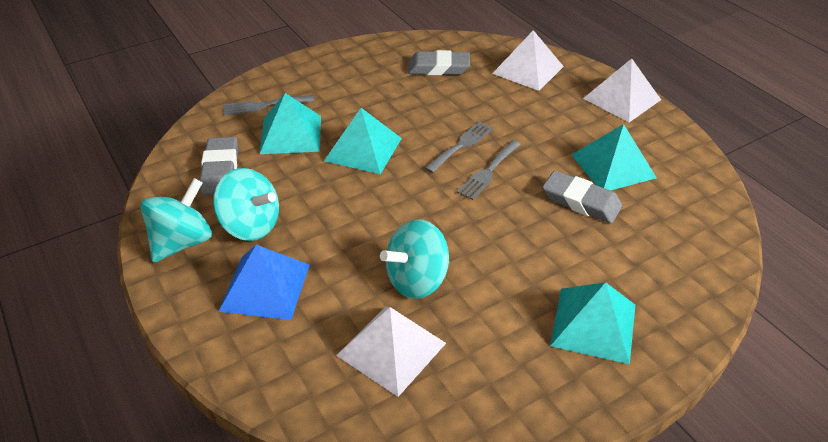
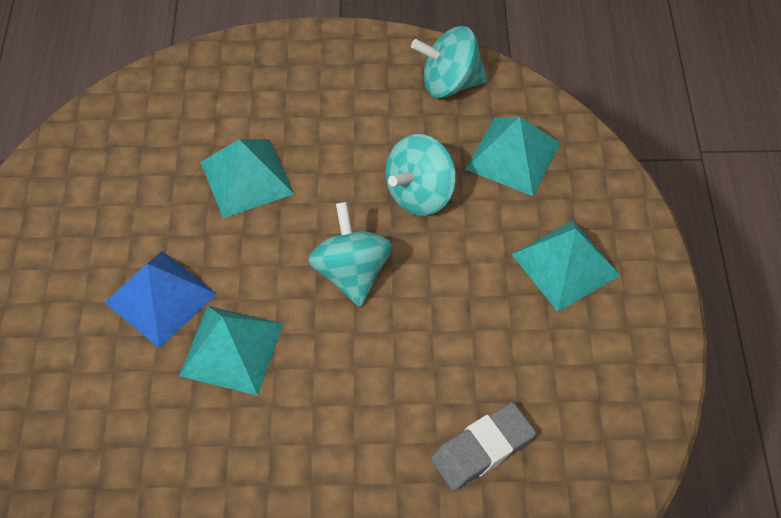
grey eraser: [200,137,238,195] [408,50,470,75] [542,171,622,223] = 3 -> [431,402,536,491] = 1
grey fork: [223,95,314,115] [425,121,494,173] [457,140,521,200] = 3 -> none = 0
white pyramid: [336,306,446,397] [492,30,564,91] [583,59,661,122] = 3 -> none = 0

